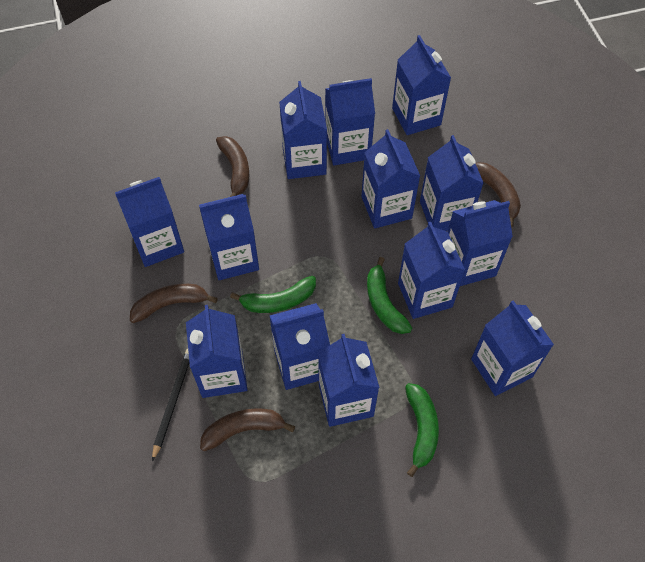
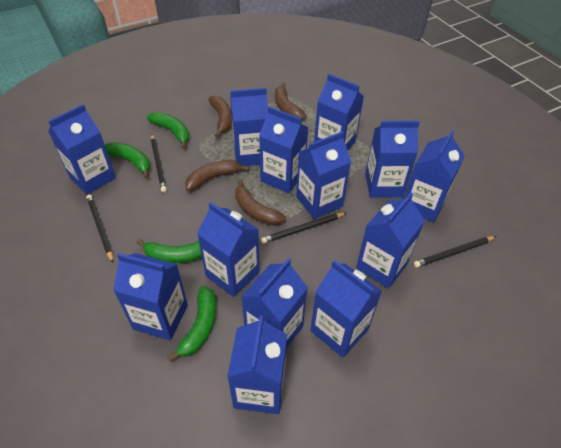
black pencil: [152,349,189,461] = 1 -> [86,194,113,263] [151,134,167,192] [261,213,346,244] [414,236,497,268] = 4
green banana: [230,276,316,313] [367,257,412,334] [405,383,439,477] = 3 -> [105,142,150,179] [137,239,202,263] [147,112,189,149] [167,286,216,362] = 4

